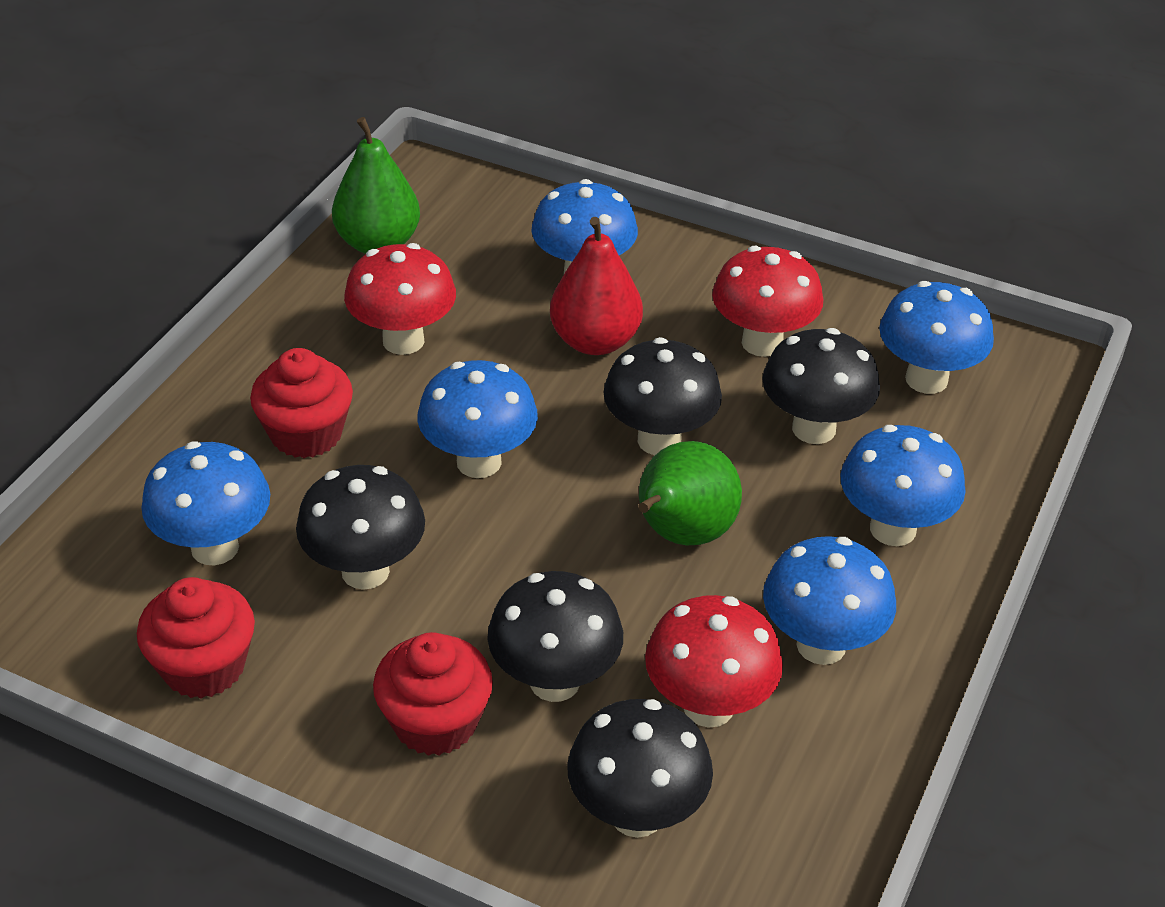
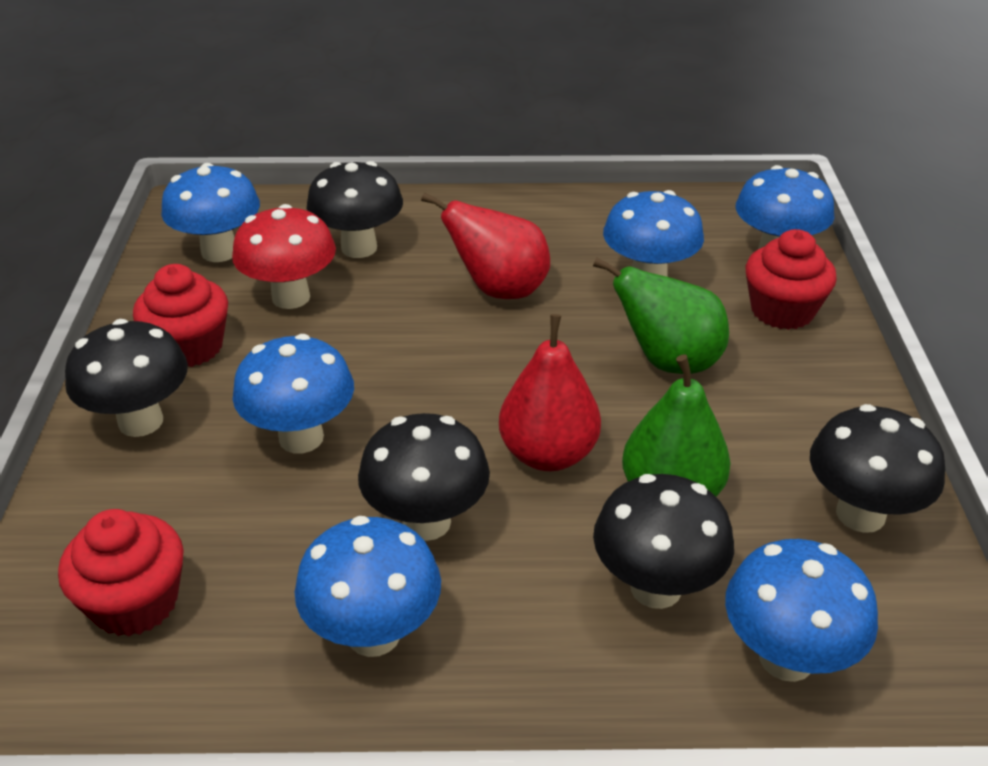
red mushroom: [344,243,456,355] [645,595,783,728] [712,246,823,357] = 3 -> [232,204,336,309] = 1
red pear: [550,217,643,355] = 1 -> [421,193,550,299] [499,314,601,471] = 2

